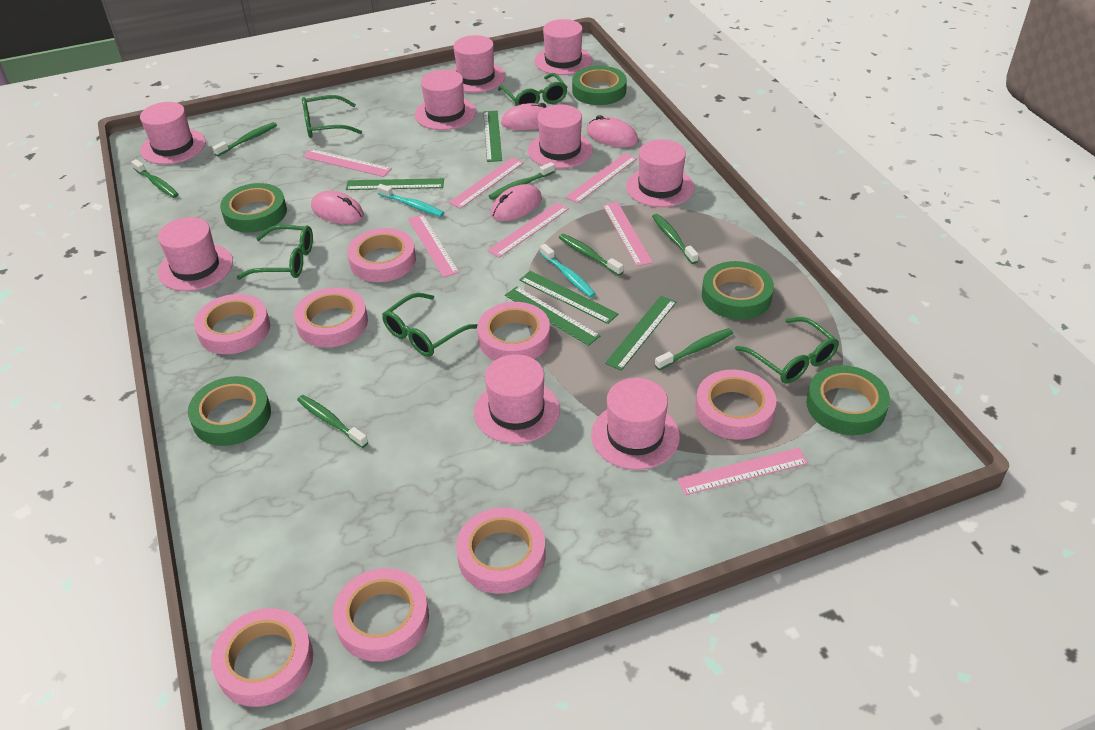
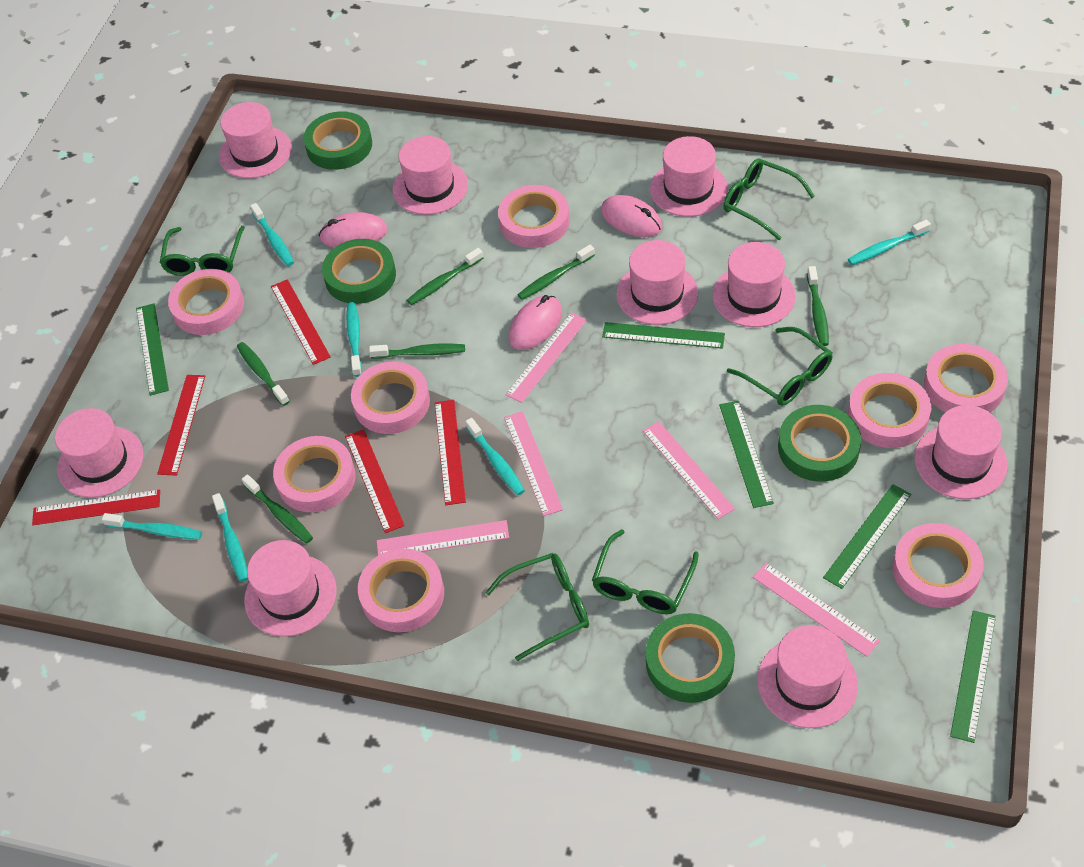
green tape: [188,376,271,446] [220,183,287,233] [572,66,627,105] [702,261,774,320] [806,365,890,435] = 5 -> [304,111,372,170] [322,239,396,304] [646,613,735,703] [778,405,861,482] = 4
green toothbrush: [131,159,179,198] [212,122,277,156] [297,395,368,448] [489,162,555,200] [559,234,623,276] [652,214,699,264] [655,328,733,370] = 7 -> [237,342,290,406] [242,474,313,544] [369,343,465,359] [407,248,483,305] [518,245,595,300] [807,266,829,346] = 6
pink mouse: [311,191,364,224] [491,184,542,221] [501,103,546,130] [587,115,638,147] = 4 -> [319,212,388,248] [509,295,562,350] [601,195,662,237] = 3
pink ruler: [303,149,392,177] [408,214,459,278] [449,157,524,209] [487,203,569,258] [565,153,637,203] [603,202,653,266] [677,448,808,495] = 7 -> [377,520,509,555] [504,411,563,516] [505,313,587,403] [643,421,735,519] [753,563,880,657] = 5
red ruler: none = 0 -> [32,490,160,525] [157,375,205,476] [271,279,331,365] [345,429,405,533] [435,400,466,505] = 5
turquoise toothbrush: [377,184,444,217] [540,244,596,298] = 2 -> [102,513,202,539] [212,493,248,582] [250,203,294,266] [346,302,362,377] [465,418,525,495] [848,219,931,265] = 6

